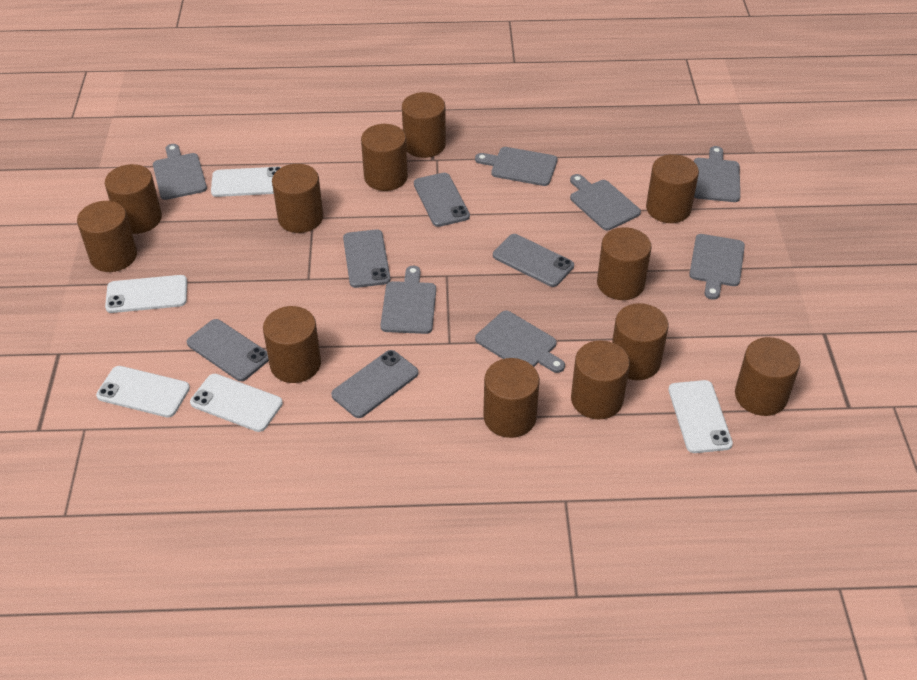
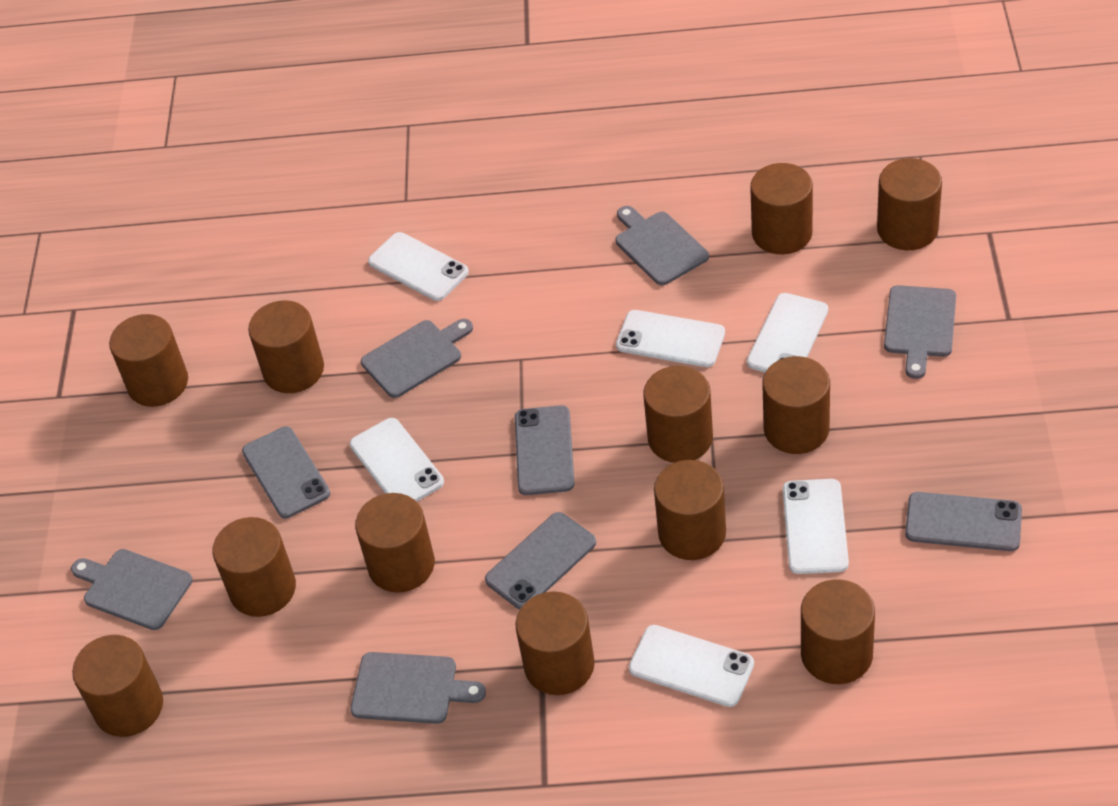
grey cutting board: [153,144,207,200] [380,266,436,334] [475,147,557,186] [475,311,565,373] [570,174,641,230] [689,234,745,300] [694,146,740,202] = 7 -> [71,549,193,630] [351,652,486,724] [361,319,473,398] [615,206,709,285] [884,285,956,379] = 5
grey phone: [187,319,269,381] [331,350,418,418] [343,229,390,288] [414,173,470,227] [493,234,574,287] = 5 -> [242,426,330,518] [485,512,596,610] [515,405,575,495] [905,492,1022,551] = 4
white phone: [96,366,190,417] [105,275,187,313] [190,374,283,432] [211,167,281,197] [668,380,733,453] = 5 -> [350,418,444,502] [368,232,469,301] [616,310,725,367] [629,625,754,707] [747,293,828,372] [783,479,849,574] = 6

